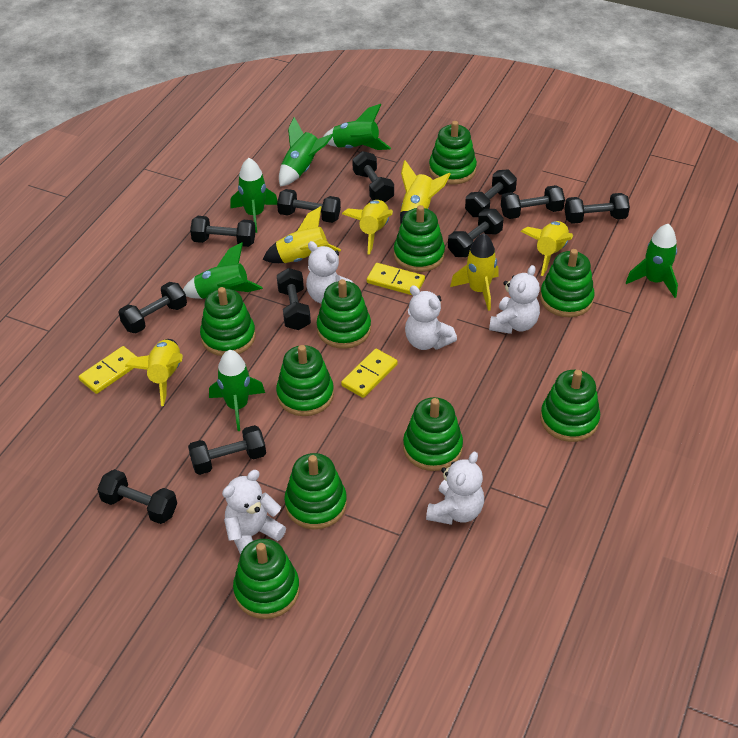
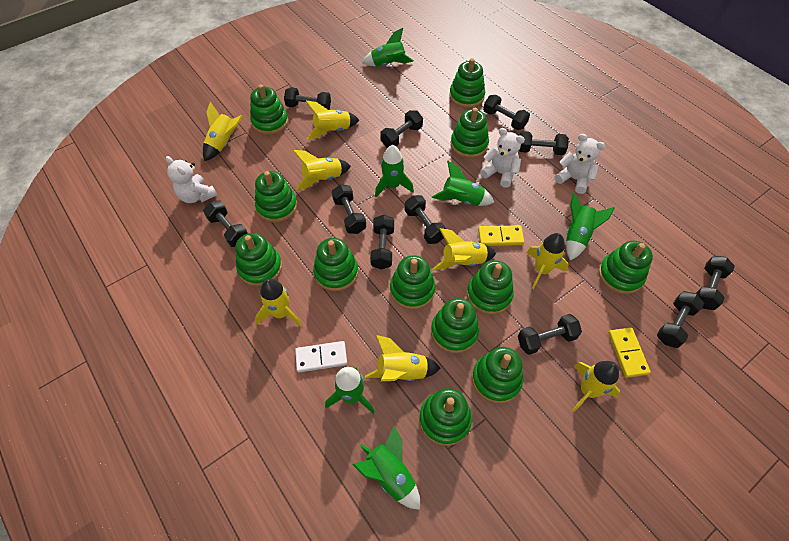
green stacking toy: [200,287,256,356] [233,539,300,619] [276,345,334,416] [284,453,347,529] [317,279,371,349] [394,205,445,272] [403,397,463,471] [429,121,477,184] [540,249,594,317] [540,370,600,442] = 10 -> [235,233,282,287] [250,84,288,135] [255,171,297,222] [313,238,358,291] [390,255,435,310] [419,388,472,446] [431,298,479,354] [449,58,485,108] [451,108,489,158] [467,260,514,315] [472,347,523,404] [598,240,653,294] = 12
white domino: none = 0 -> [295,341,347,372] = 1
white teddy bear: [222,470,286,555] [306,241,353,304] [405,285,457,350] [426,451,484,525] [489,265,540,334] = 5 -> [166,156,217,203] [480,128,525,188] [555,134,606,194] = 3
yellow domino: [79,346,137,394] [341,349,398,398] [367,263,425,295] = 3 -> [478,225,524,246] [608,328,651,378] = 2
yellow rocket: [125,339,183,406] [262,206,341,263] [342,200,393,255] [400,160,450,224] [450,233,499,311] [521,221,573,276] = 6 -> [203,102,243,161] [255,278,302,327] [293,150,351,190] [305,101,359,139] [365,335,441,381] [433,228,496,270] [527,233,569,289] [572,361,620,412] = 8

